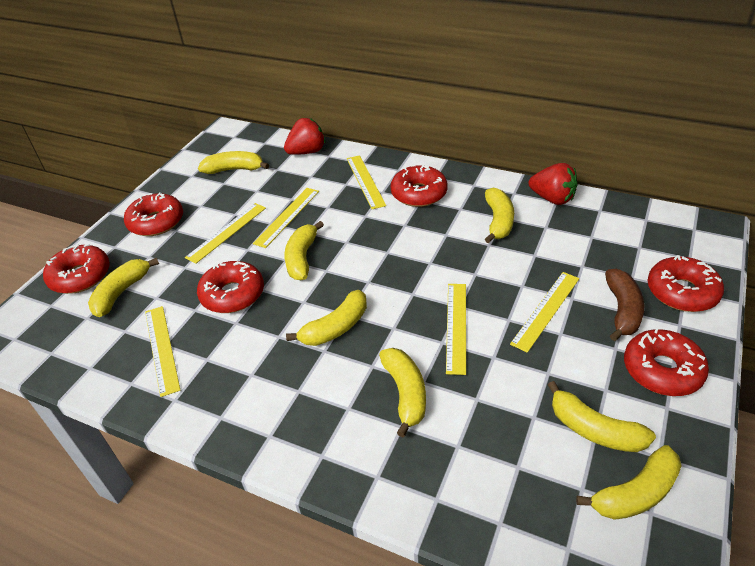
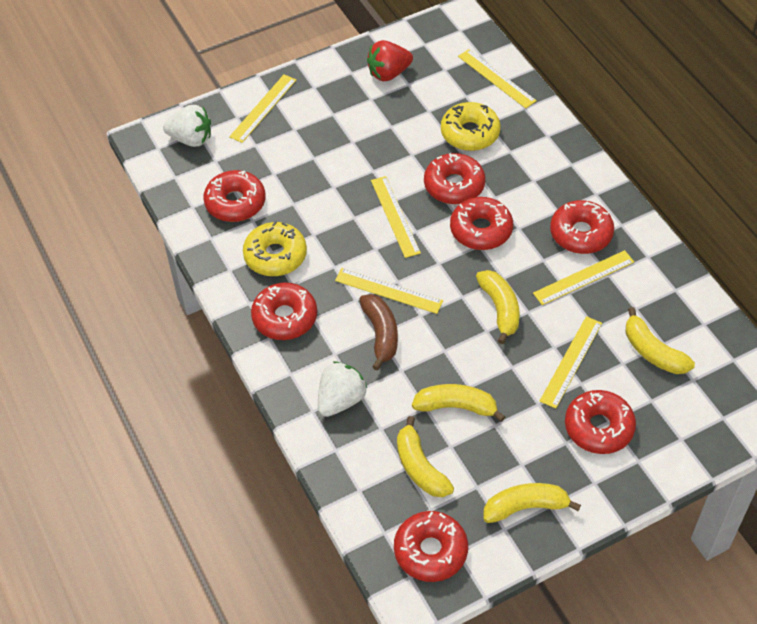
red donut: [43,243,110,294] [124,192,183,236] [197,261,264,313] [390,164,448,207] [624,328,709,396] [647,255,724,312] = 6 -> [203,170,266,222] [251,283,317,340] [394,511,468,582] [424,153,485,204] [450,197,513,250] [550,200,614,254] [565,390,636,454] = 7
red strawberry: [284,118,325,155] [528,163,578,205] = 2 -> [367,40,413,82] = 1
white strawberry: none = 0 -> [163,105,211,147] [318,361,367,417] = 2
yellow banana: [88,258,159,317] [198,151,269,174] [284,221,324,280] [286,290,367,346] [379,348,426,437] [485,188,514,243] [548,381,656,452] [576,445,682,520] = 8 -> [397,416,454,497] [412,384,505,422] [476,270,520,344] [484,483,581,523] [626,307,695,374] = 5
yellow donut: none = 0 -> [243,221,307,276] [441,102,501,151] = 2

